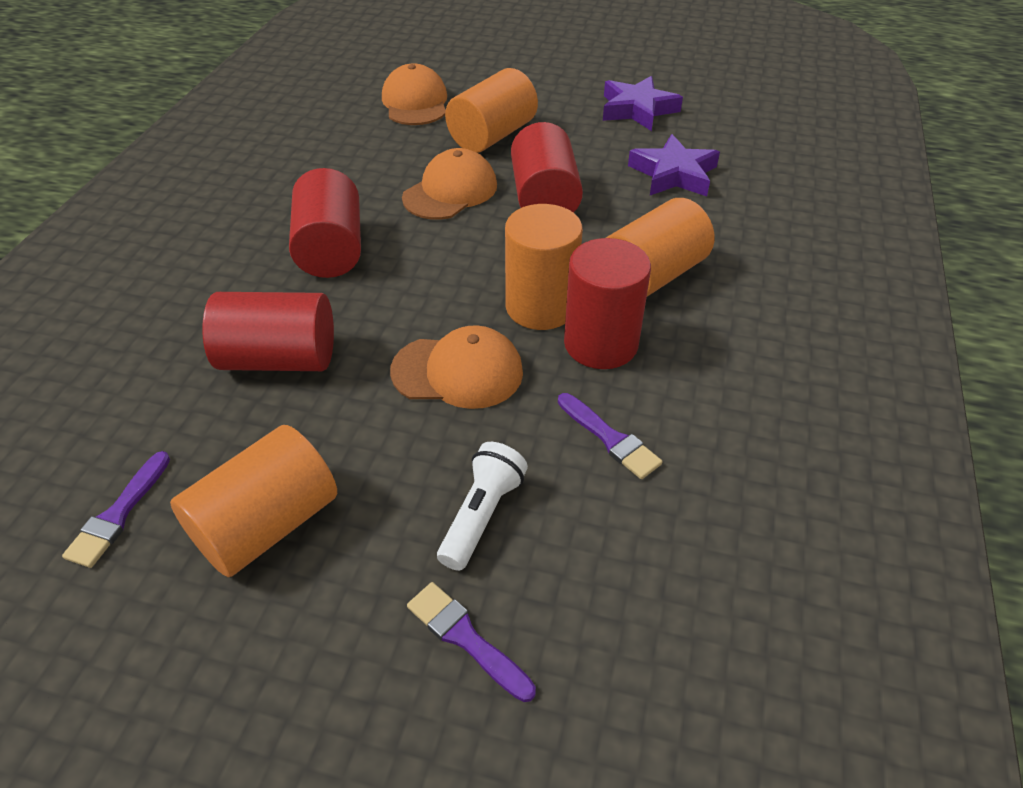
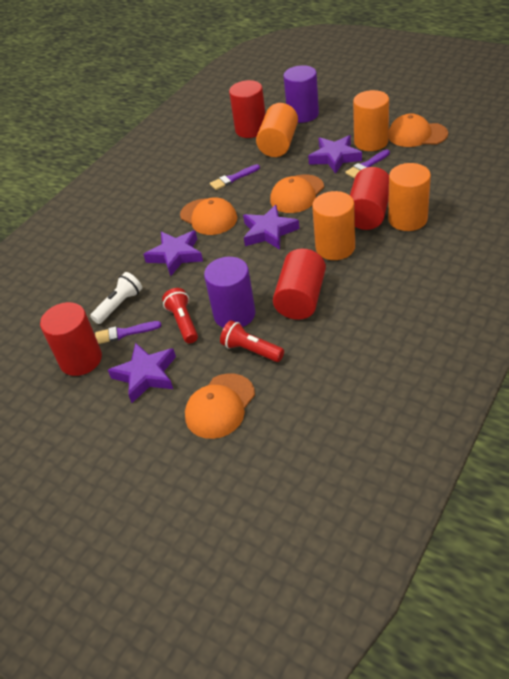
orange cap: [382,64,447,125] [390,325,523,409] [402,148,497,220] = 3 -> [180,197,237,235] [185,373,255,439] [270,174,324,213] [389,113,448,147] = 4
purple cylinder: none = 0 -> [204,257,255,328] [283,65,319,123] = 2
purple star: [603,76,683,131] [628,134,720,196] = 2 -> [108,342,176,403] [143,231,203,277] [243,205,300,250] [308,135,362,174] = 4
red flashlight: none = 0 -> [162,288,198,343] [220,320,284,362] = 2

